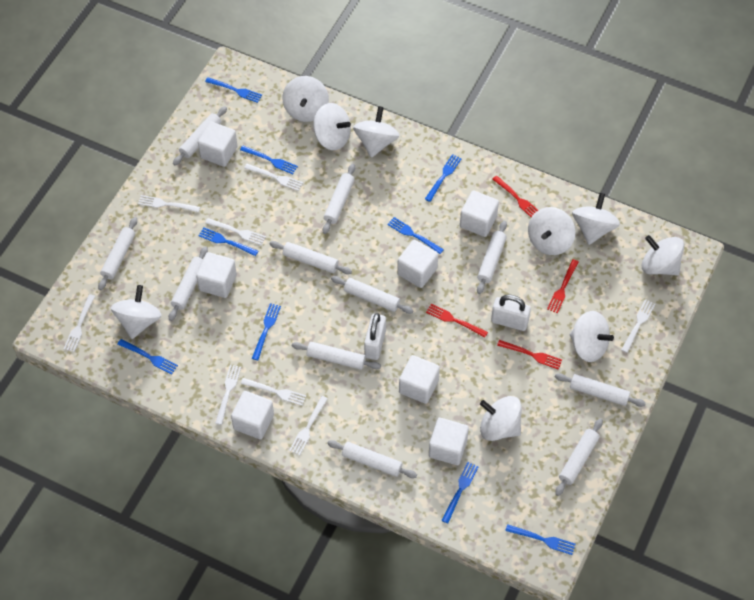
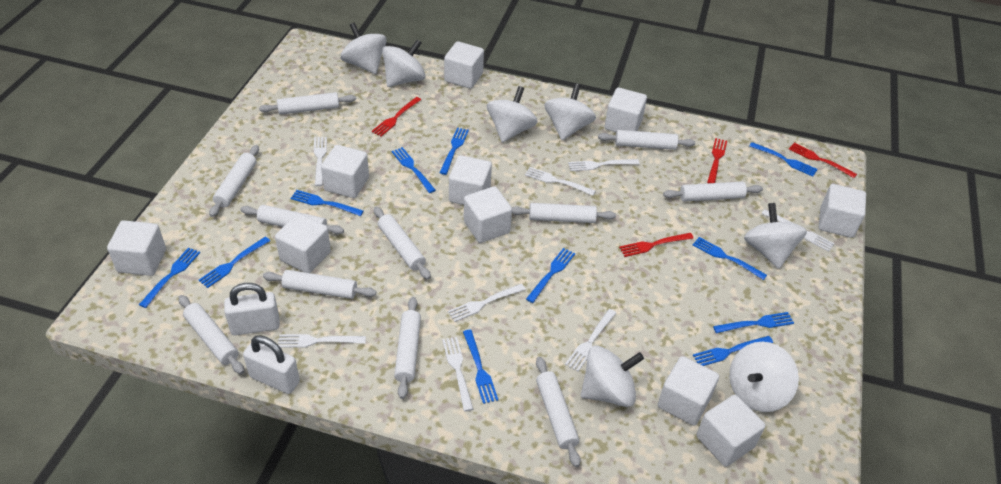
blue fork: [117,339,178,374] [198,227,258,256] [205,77,262,103] [240,146,298,174] [252,303,281,360] [388,217,444,254] [425,154,462,202] [441,462,478,523] [505,524,575,555] = 9 -> [139,247,200,308] [199,237,270,288] [291,190,364,216] [392,147,436,193] [439,128,469,175] [463,329,498,404] [526,248,575,303] [693,237,767,280] [693,336,773,366] [713,312,794,333] [749,142,818,177] = 11
white cube: [196,252,237,298] [198,122,237,167] [231,391,274,439] [397,240,438,288] [399,355,440,404] [429,418,469,465] [460,191,499,237] = 7 -> [107,220,166,276] [275,213,331,273] [321,145,369,198] [444,41,484,88] [449,155,492,205] [464,186,512,243] [605,88,647,132] [658,356,719,425] [696,395,766,467] [819,184,866,238] = 10
white spinning top: [111,285,162,339] [282,76,329,122] [313,103,351,150] [353,106,400,158] [480,396,522,441] [528,207,575,255] [570,311,614,362] [572,193,620,245] [642,235,684,276] = 9 -> [340,23,387,74] [382,40,426,87] [487,86,538,143] [544,84,596,140] [581,346,644,407] [729,342,799,412] [744,203,807,269] = 7

